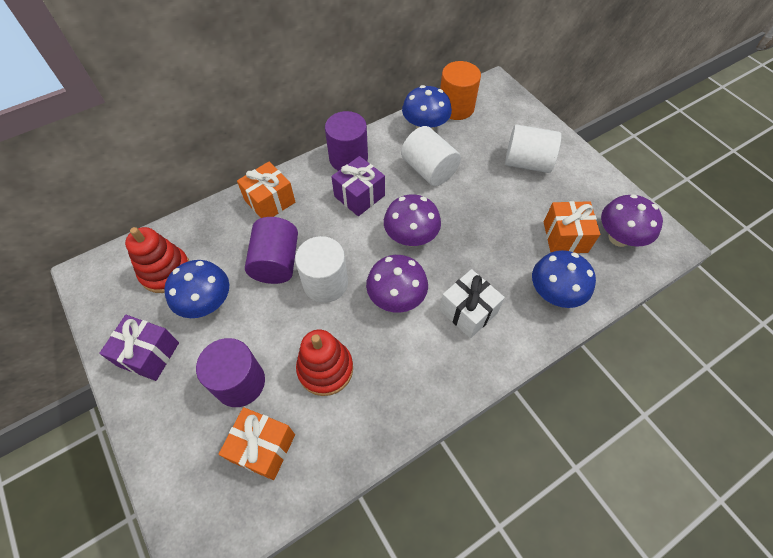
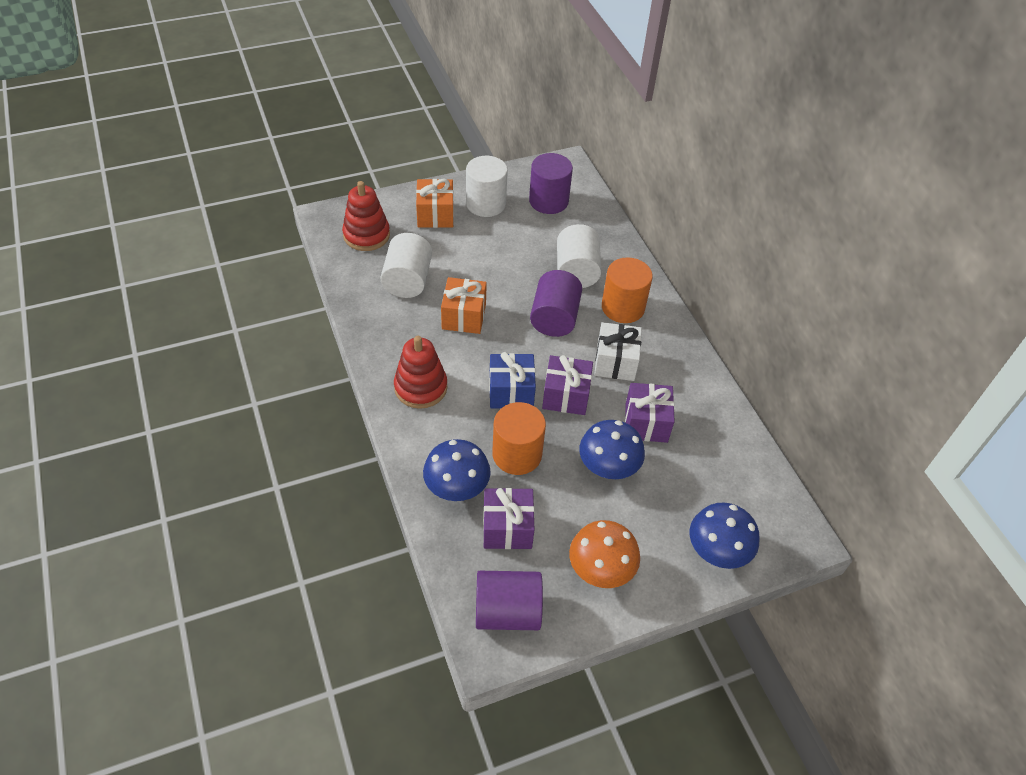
blue gift: none = 0 -> [489,352,536,408] = 1
orange cylinder: [440,61,481,120] = 1 -> [492,402,546,475] [602,257,653,323] = 2
orange gift: [219,407,295,480] [237,161,295,218] [544,201,600,253] = 3 -> [416,179,454,228] [441,277,487,334] = 2
orange mushroom: none = 0 -> [569,520,640,588] = 1
purple gift: [99,315,179,381] [331,156,385,216] = 2 -> [483,488,535,549] [542,355,593,415] [625,383,675,443] = 3
purple mushroom: [366,255,428,313] [384,194,441,246] [601,194,663,247] = 3 -> none = 0

